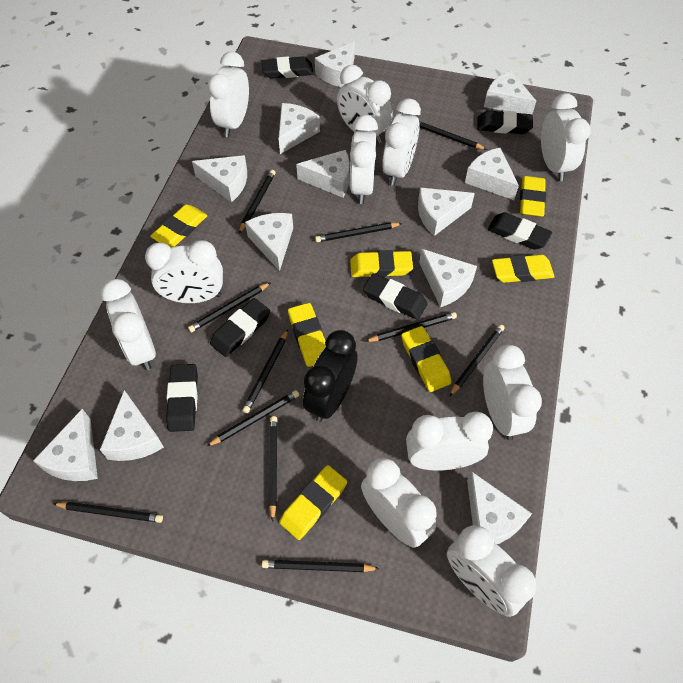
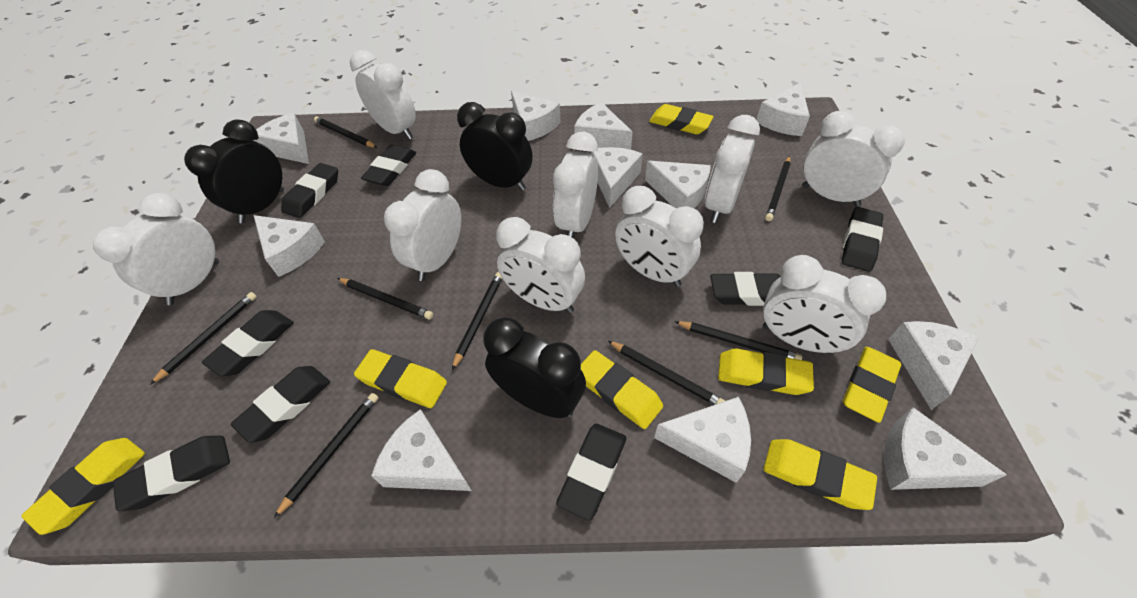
black clock: [303,330,358,422] = 1 -> [184,119,284,223] [457,102,532,191] [483,317,586,418] = 3
black eraser: [166,364,198,432] [210,298,270,357] [262,56,313,78] [363,273,428,320] [477,111,533,134] [488,212,552,250] = 6 -> [113,436,230,511] [202,310,294,376] [231,366,330,443] [281,163,338,218] [361,145,416,186] [556,424,626,521] [710,272,780,306] [842,207,883,272] = 8
black pencil: [53,502,163,523] [188,282,271,332] [206,390,299,447] [239,170,275,234] [242,329,288,413] [262,560,380,572] [269,416,278,522] [315,223,403,242] [365,312,457,342] [419,121,487,150] [449,324,505,397] = 11 -> [150,292,257,385] [274,393,379,518] [314,116,377,148] [337,278,433,320] [452,272,502,370] [608,341,725,405] [674,321,802,360] [765,156,791,221] = 8
white cheese: [33,409,98,481] [100,390,164,461] [192,155,247,202] [245,213,293,271] [279,103,320,154] [296,150,349,198] [315,42,355,87] [418,188,475,236] [419,249,477,307] [465,148,519,200] [467,471,532,544] [484,71,536,114] = 12 -> [253,215,325,277] [254,113,309,164] [371,409,471,491] [511,91,561,141] [574,102,632,150] [591,147,643,208] [645,161,711,208] [654,397,751,483] [756,84,810,136] [884,407,1007,490] [888,321,979,410] = 11
white clock: [100,279,156,370] [145,240,223,303] [207,52,249,137] [337,65,392,143] [350,115,378,204] [361,458,437,547] [382,98,421,186] [406,412,493,471] [447,526,537,617] [483,345,542,440] [541,93,591,181] = 11 -> [93,193,219,305] [350,50,416,140] [384,169,461,281] [496,217,585,313] [553,132,598,238] [615,186,704,287] [705,115,760,223] [763,255,886,354] [802,111,905,207] = 9

